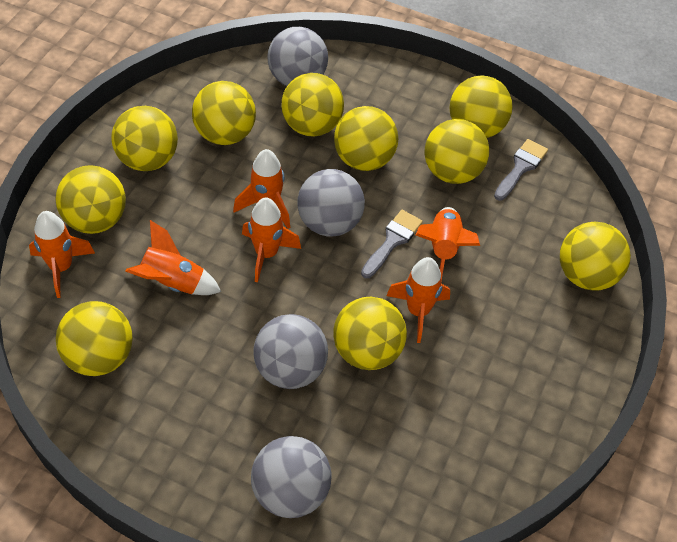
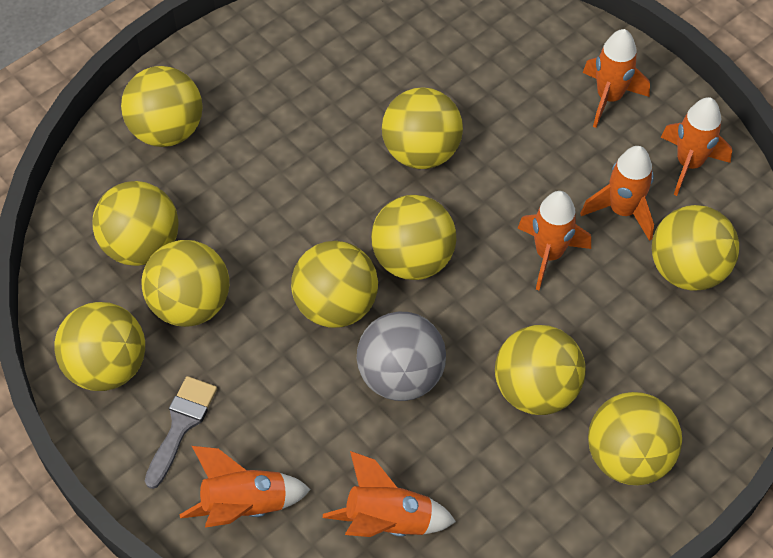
grey ball: [251,436,332,518] [253,314,328,389] [267,27,328,86] [298,169,365,237] = 4 -> [357,312,446,401] = 1
grey brush: [361,210,423,278] [494,139,548,201] = 2 -> [145,376,217,489] = 1

